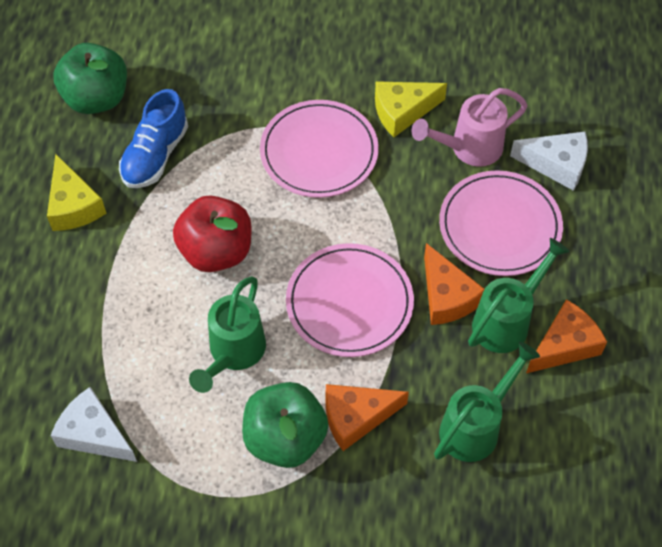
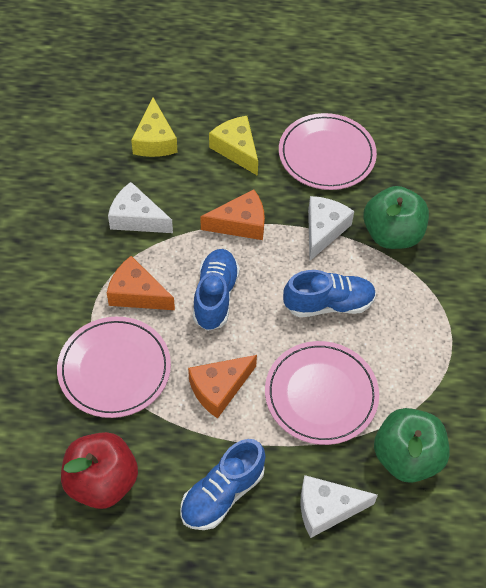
blue shoe: [119,89,188,188] = 1 -> [180,439,265,530] [193,249,240,331] [283,270,376,317] = 3
green watering can: [189,276,266,393] [434,342,540,462] [468,238,570,353] = 3 -> none = 0
pink watering can: [412,88,527,167] = 1 -> none = 0
white cheese: [50,387,137,462] [510,132,588,191] = 2 -> [108,182,173,233] [301,475,378,538] [308,196,354,261] = 3

